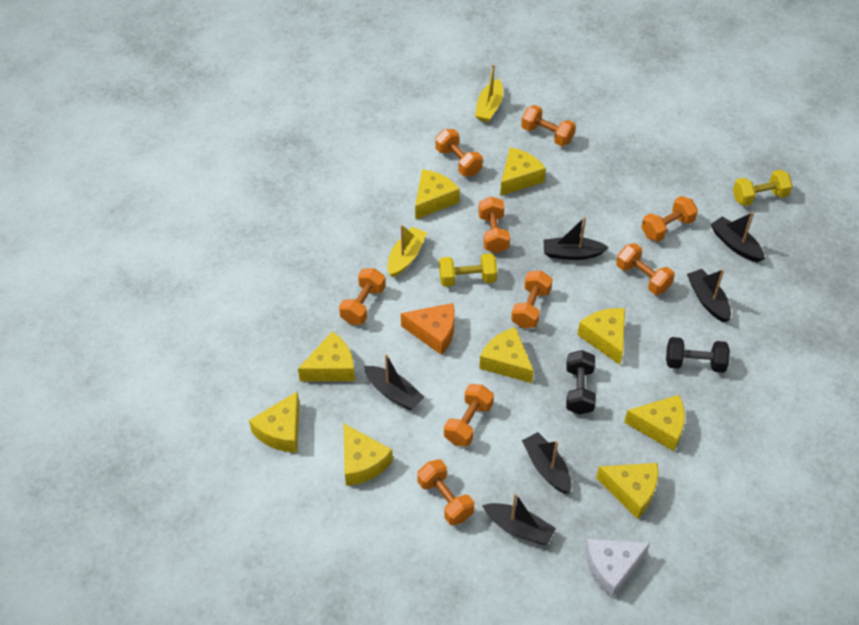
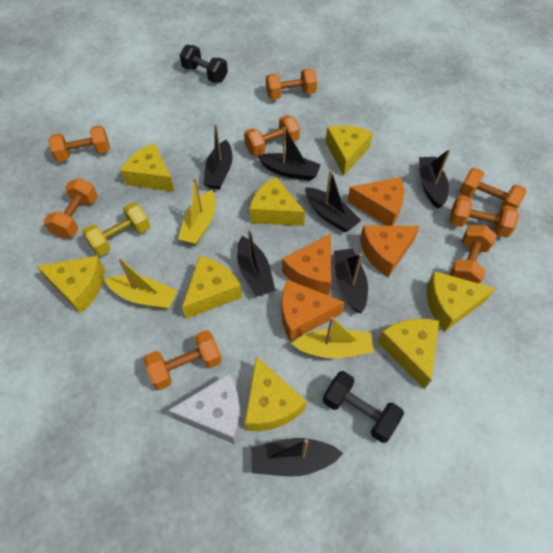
black boat: [364,354,424,410] [482,493,556,545] [522,432,572,494] [543,217,609,260] [687,269,731,322] [711,212,765,262] = 6 -> [204,124,232,189] [237,229,276,297] [251,438,343,477] [258,127,321,181] [305,170,361,232] [334,248,368,313] [419,149,450,209] = 7
orange cheese: [401,303,455,355] = 1 -> [282,234,331,295] [282,280,345,341] [347,177,404,226] [360,226,420,277] = 4
orange dumbbell: [339,268,386,325] [417,459,474,525] [435,129,483,176] [444,384,494,447] [478,197,510,253] [511,271,552,328] [521,105,576,146] [616,243,675,295] [641,196,698,242] = 9 -> [44,178,98,239] [48,125,110,162] [144,330,222,390] [244,115,300,156] [266,68,317,100] [450,195,519,238] [450,225,497,284] [459,168,526,210] = 8
yellow boat: [387,225,427,277] [475,64,503,122] = 2 -> [104,258,177,309] [178,178,215,245] [291,317,374,358] = 3
yellow cheese: [249,391,300,452] [298,332,355,381] [344,424,393,486] [415,169,460,220] [479,327,534,383] [500,147,546,196] [577,308,625,365] [596,463,658,519] [624,395,685,451] = 9 -> [36,256,105,314] [120,143,175,192] [182,256,242,319] [245,356,307,431] [250,177,305,226] [326,125,373,176] [378,319,439,389] [427,271,496,332] = 8
yellow dumbbell: [439,253,497,287] [733,170,793,206] = 2 -> [82,202,150,256] = 1

